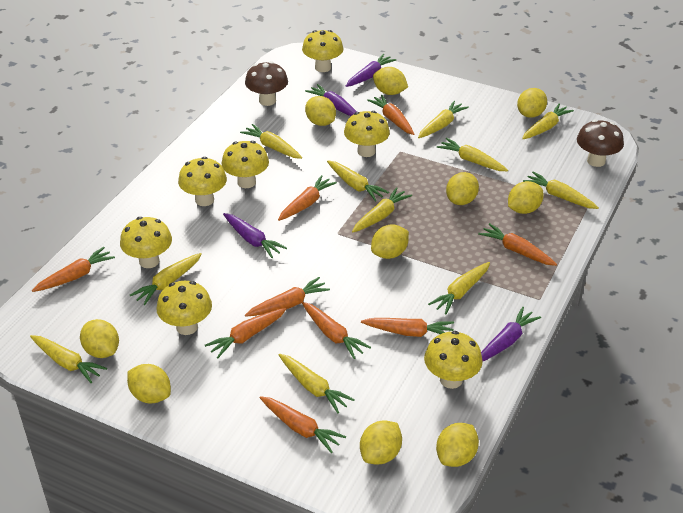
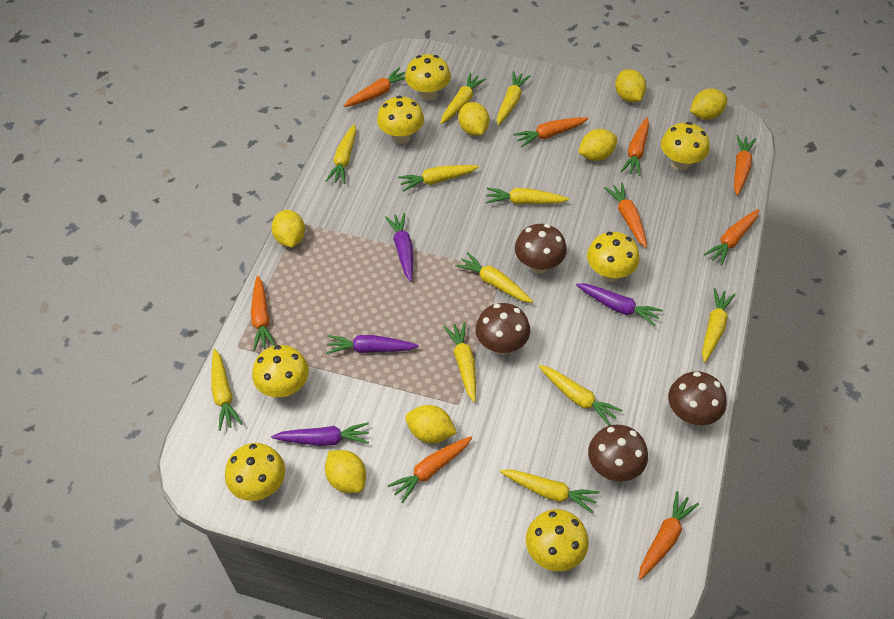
brown mushroom: [245,61,288,106] [577,120,624,167] = 2 -> [475,303,530,355] [515,224,567,274] [588,425,648,482] [668,371,727,425] = 4
yellow lemon: [80,319,119,358] [127,364,171,403] [305,96,336,126] [360,420,402,465] [371,224,409,259] [373,67,408,95] [436,423,479,467] [446,172,479,205] [508,181,544,214] [517,88,547,118] = 10 -> [271,210,305,247] [325,450,366,493] [405,405,457,443] [459,102,489,136] [578,129,617,161] [615,69,646,102] [690,89,728,120] = 7

